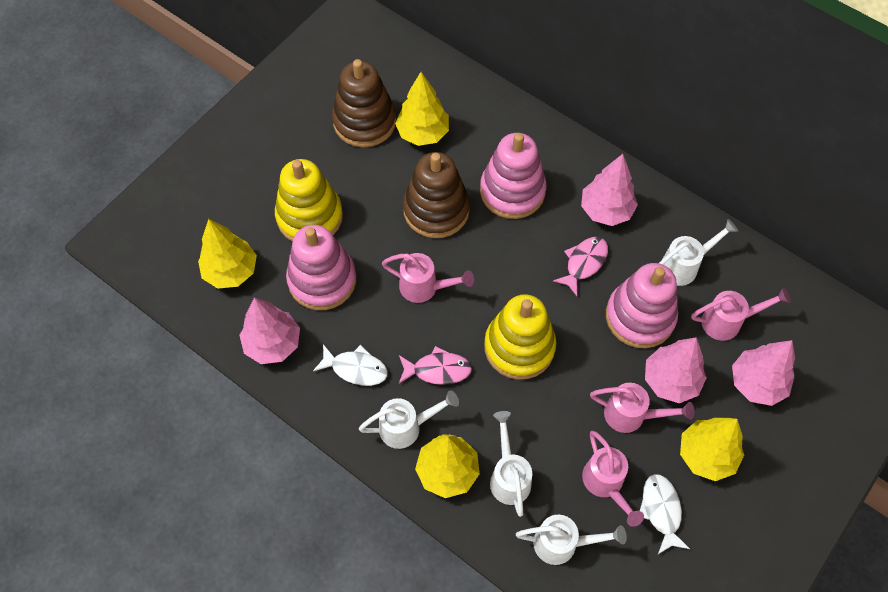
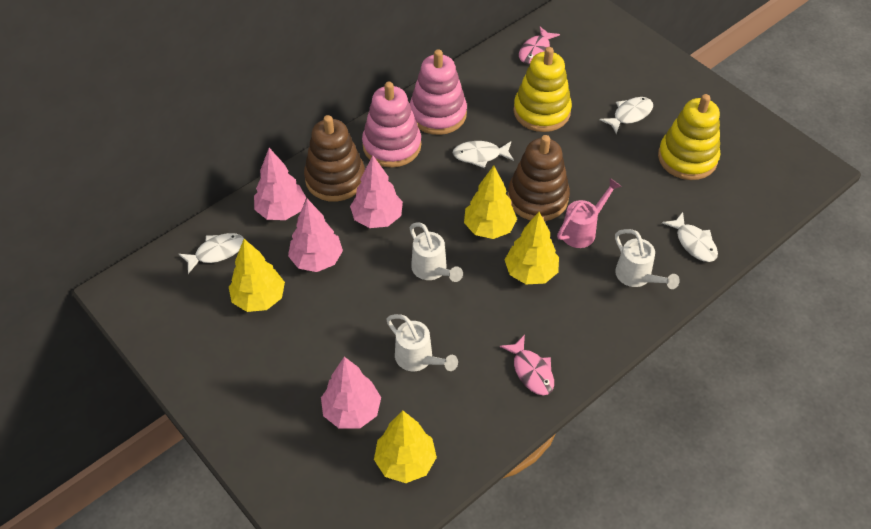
pink stacking toy: [286,225,356,310] [480,133,547,219] [606,263,678,348] = 3 -> [362,82,421,167] [410,49,467,135] = 2
pink watering can: [382,253,474,303] [582,431,644,527] [590,383,694,433] [691,287,791,341] = 4 -> [557,178,622,248] = 1
white fish: [313,344,388,386] [640,474,690,554] = 2 -> [179,233,244,274] [453,141,514,168] [600,97,653,135] [662,212,718,262] = 4
white watering can: [359,390,459,449] [490,411,532,517] [516,515,627,565] [659,219,738,286] = 4 -> [386,314,458,371] [410,222,463,282] [615,229,680,289] = 3

